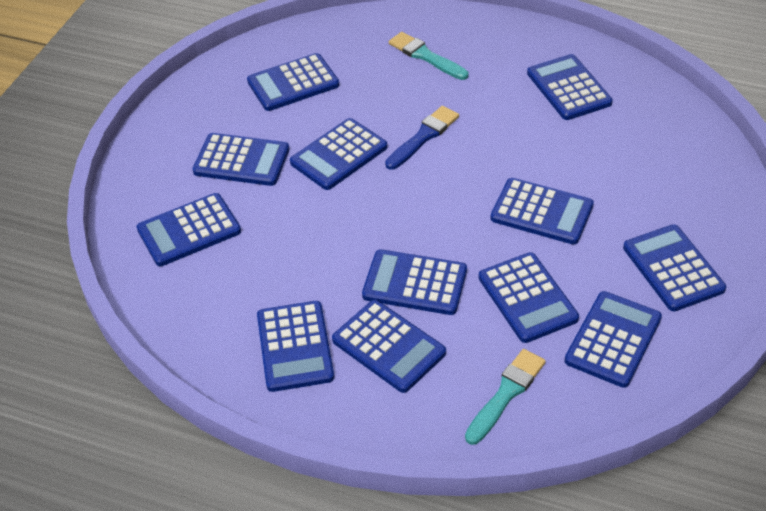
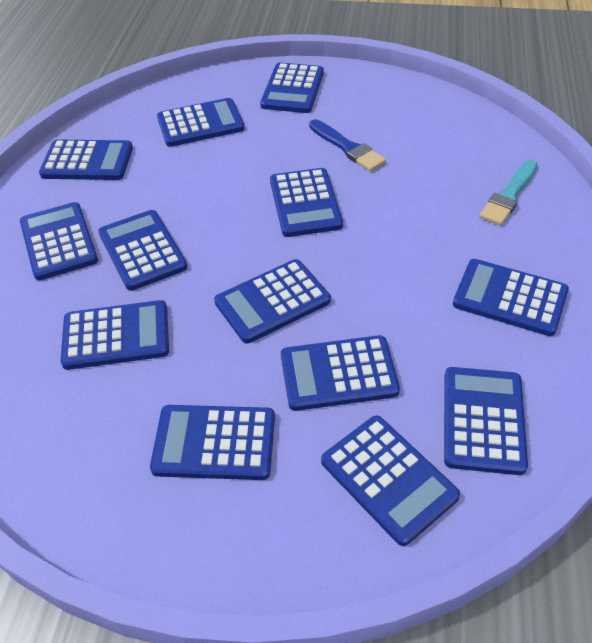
blue calculator: [136,193,241,266] [193,133,289,186] [247,53,339,111] [257,301,334,392] [290,118,387,190] [332,300,446,393] [362,249,467,315] [479,252,579,343] [490,178,594,245] [527,54,613,120] [564,291,662,388] [623,224,726,311] = 12 -> [20,202,98,280] [39,139,133,180] [61,300,169,370] [98,210,187,291] [150,405,275,480] [157,98,245,147] [214,259,331,343] [260,63,324,113] [270,168,343,237] [281,335,400,411] [321,416,460,546] [444,367,528,475] [453,259,569,336] = 13
turquoise brush: [389,32,468,80] [465,349,546,445] = 2 -> [479,160,537,225] = 1

